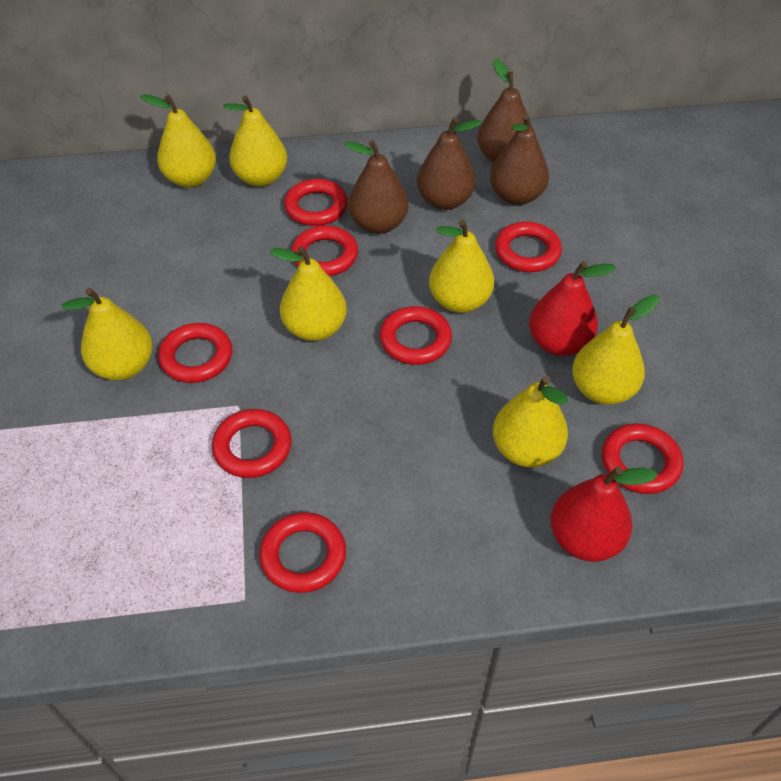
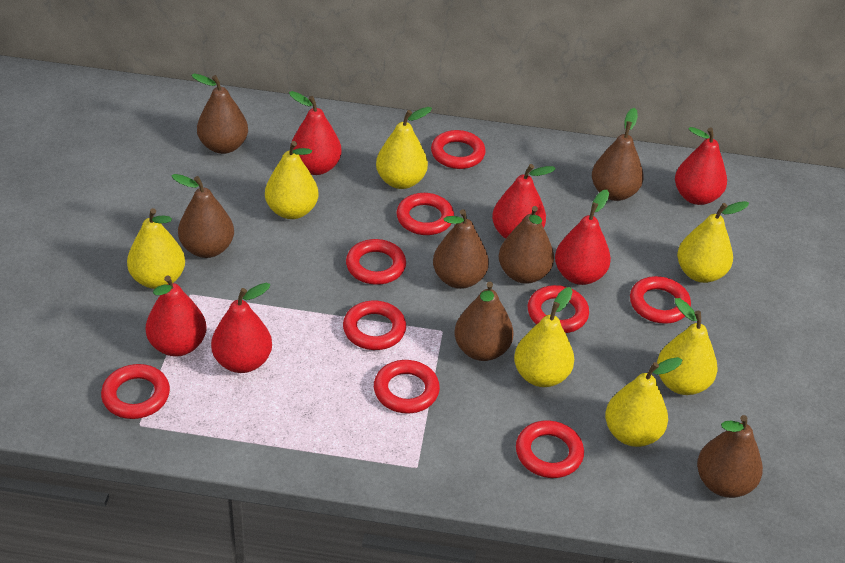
brown pear: [344,140,408,234] [417,117,482,210] [477,58,532,163] [490,114,549,205] = 4 -> [172,174,234,258] [191,73,248,154] [433,209,489,289] [454,282,514,361] [499,206,554,284] [592,108,644,201] [697,415,763,498] = 7
red pear: [529,261,617,356] [551,466,658,562] = 2 -> [146,276,206,357] [211,283,272,373] [289,91,342,175] [492,164,556,239] [555,190,611,285] [675,127,727,205] = 6
red ring: [158,323,232,383] [212,409,292,478] [259,512,346,593] [284,179,348,226] [291,225,358,276] [380,306,452,365] [495,222,562,272] [602,423,683,494] = 8 -> [101,364,170,419] [343,301,406,350] [346,239,406,285] [374,360,440,413] [397,193,454,235] [431,130,486,169] [516,420,584,478] [528,285,589,333] [630,276,691,324] = 9

